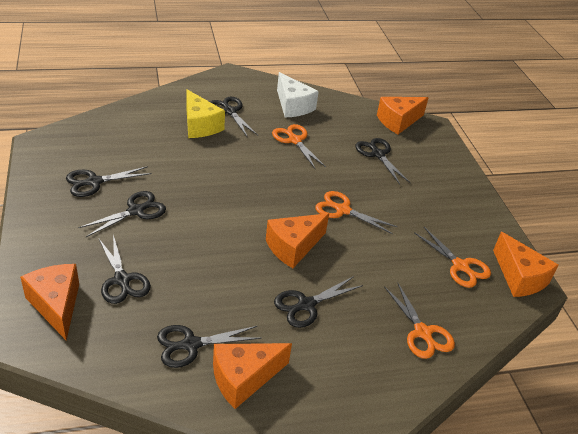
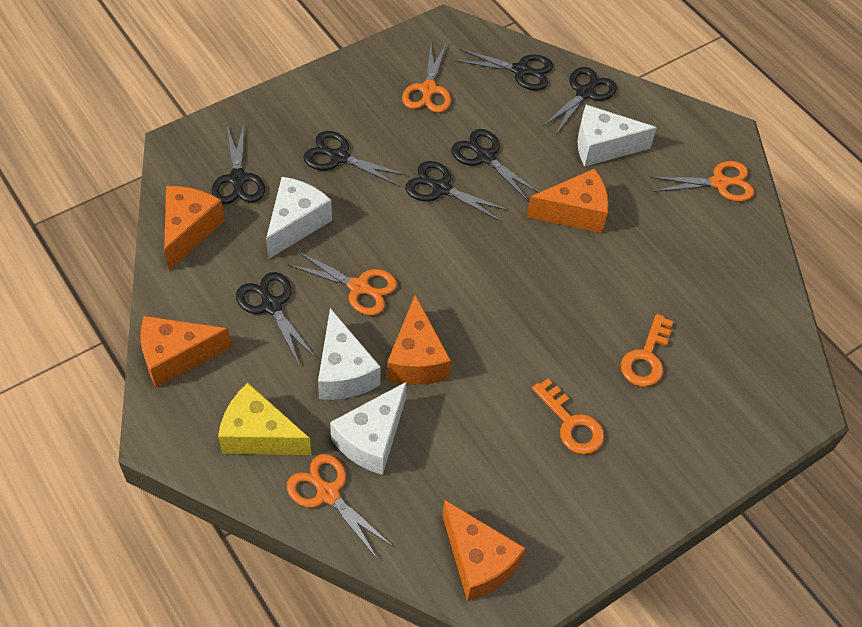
orange key: none = 0 -> [532,379,604,455] [621,314,674,387] = 2
white cheese: [277,72,319,117] = 1 -> [266,177,332,259] [318,308,381,400] [330,382,407,475] [577,105,657,167] = 4

